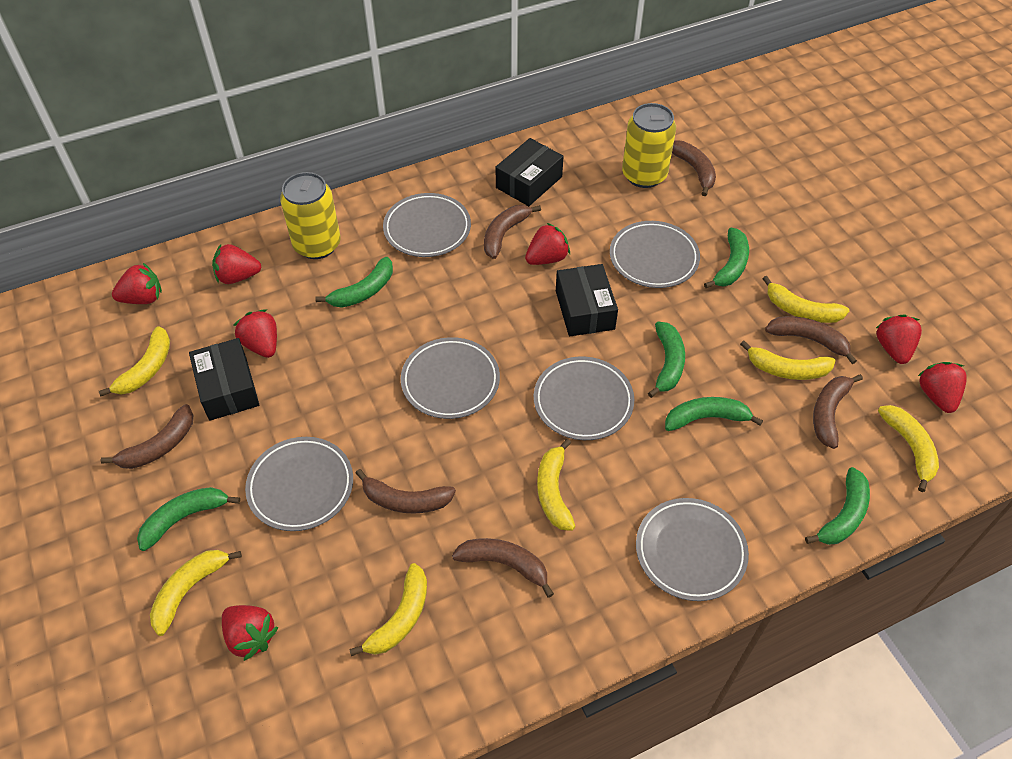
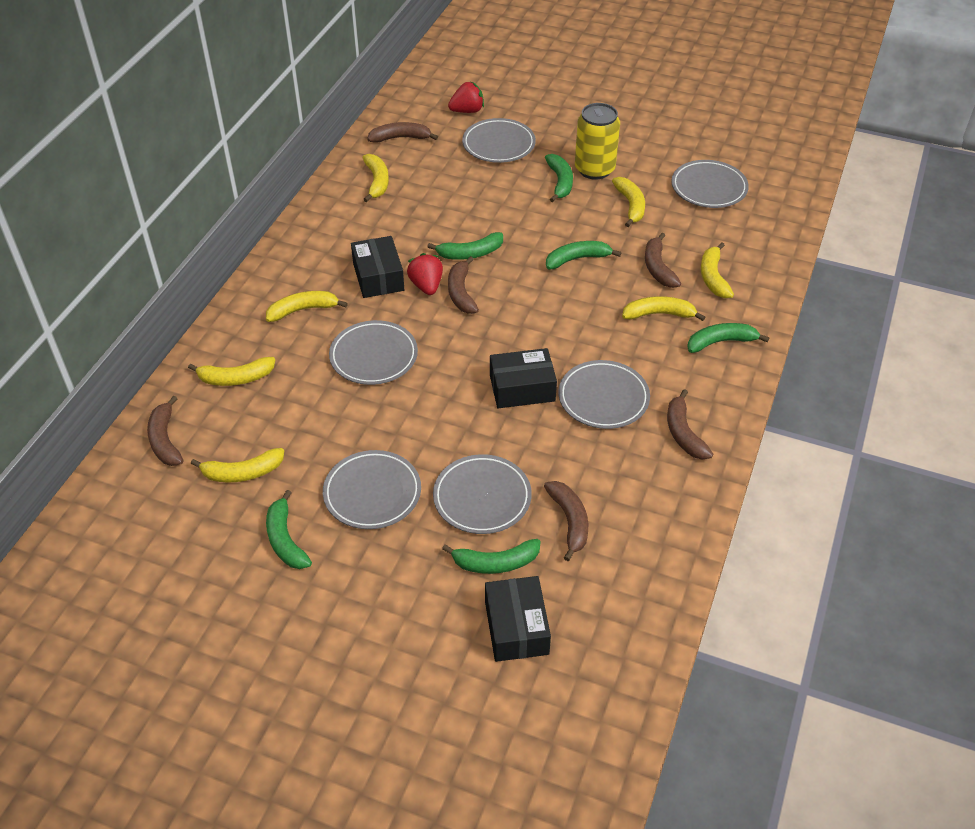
brown banana: [100,404,193,469] [356,469,456,514] [452,538,554,598] [484,205,541,259] [672,140,716,196] [765,316,857,364] [813,374,863,449] = 7 -> [147,395,183,466] [367,122,438,143] [448,256,479,314] [544,481,588,561] [645,233,681,288] [667,389,713,460] = 6
red strawberry: [112,263,162,304] [212,244,261,284] [222,605,278,661] [233,309,277,358] [525,223,570,265] [876,314,922,364] [918,362,967,413] = 7 -> [407,253,443,295] [448,82,484,113] = 2
yellow can: [280,172,341,259] [622,103,676,188] = 2 -> [575,103,620,180] = 1

